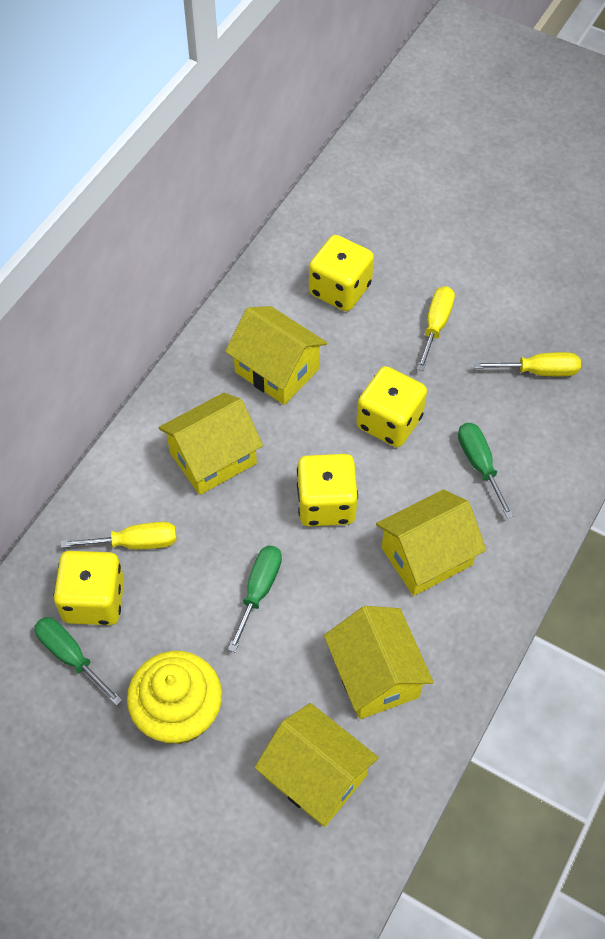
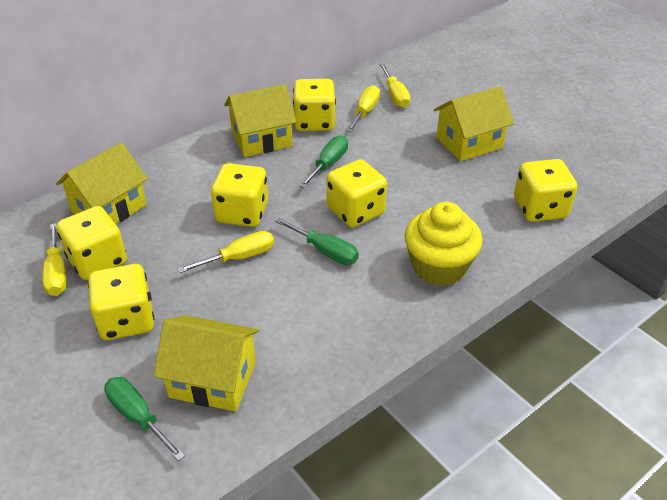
yellow dice: [54,551,124,625] [297,454,358,526] [309,235,374,311] [356,366,427,447] = 4 -> [56,206,127,280] [88,264,154,340] [211,163,268,227] [293,79,336,131] [327,159,387,227] [514,159,577,222] = 6
yellow house: [158,393,263,495] [225,306,328,405] [255,703,379,827] [324,606,434,719] [376,489,486,596] = 5 -> [56,142,147,224] [154,315,259,412] [224,84,296,157] [434,86,514,161] = 4
yellow screwdriver: [61,522,176,549] [417,286,455,371] [474,352,581,376] = 3 -> [42,223,67,296] [177,231,274,273] [347,85,380,132] [380,64,410,108] = 4

